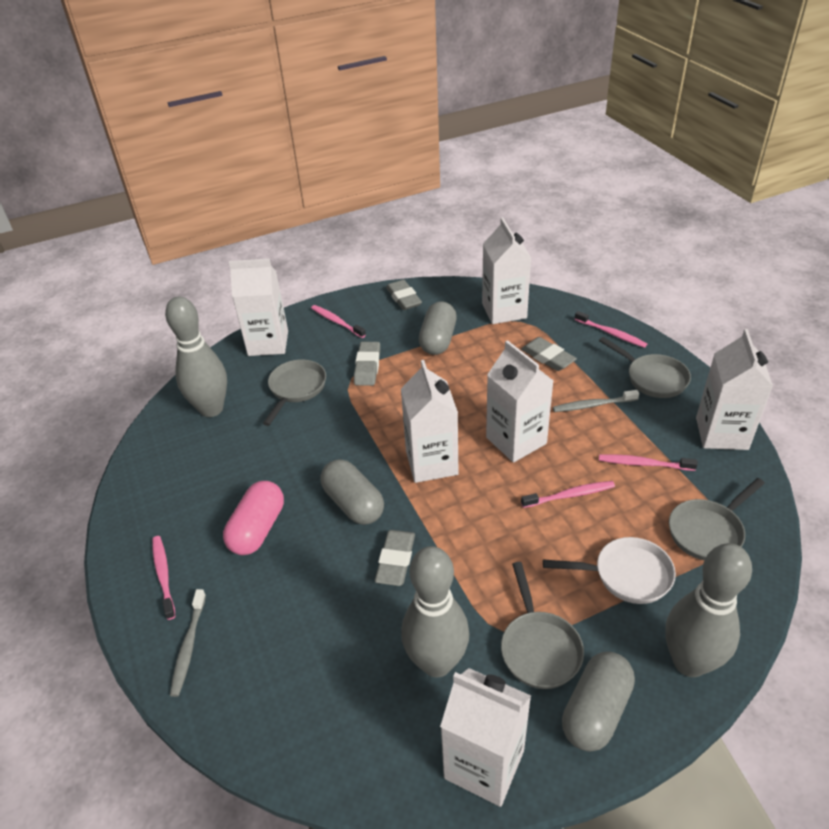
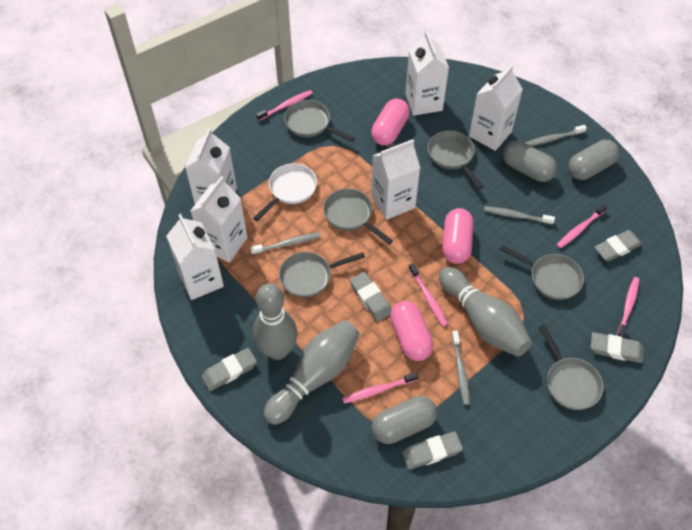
grey eraser: [354,342,380,386] [375,530,415,586] [386,280,422,310] [521,337,577,371] = 4 -> [202,348,257,391] [350,272,392,321] [402,432,463,470] [591,332,644,363] [595,230,642,261] = 5
grey pan: [263,359,326,426] [501,562,584,689] [599,337,691,398] [669,478,765,560] = 4 -> [279,252,365,298] [284,100,355,142] [323,188,393,245] [428,130,484,189] [500,245,584,300] [539,325,604,410] = 6
grey toothbrush: [170,589,206,697] [553,390,639,412] = 2 -> [250,232,321,255] [452,331,470,405] [484,206,555,225] [525,125,587,146] = 4
pink capsule: [223,481,284,555] = 1 -> [371,99,410,145] [390,301,433,361] [442,208,473,264] = 3

